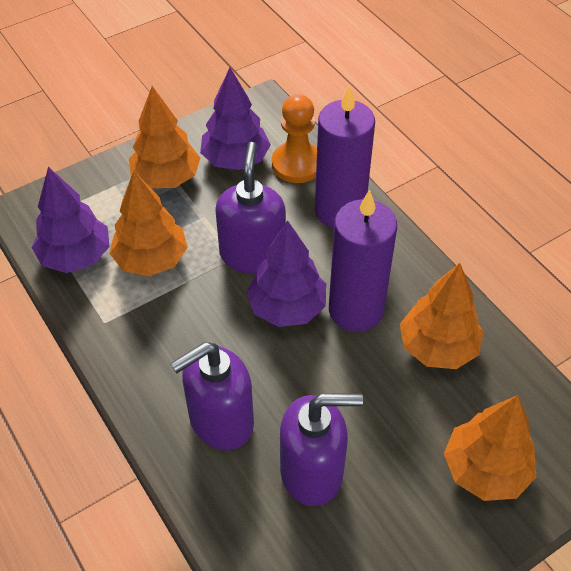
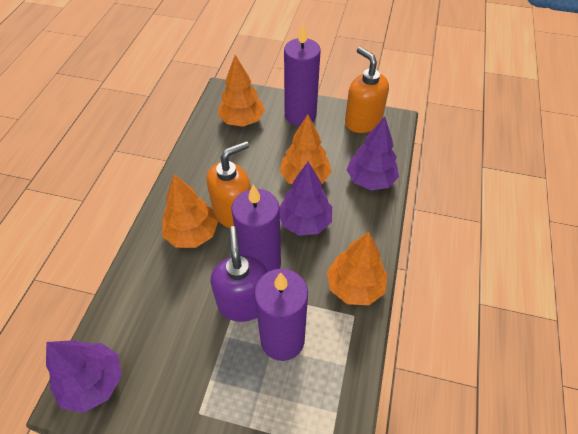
orange pawn: [272,94,317,183] = 1 -> none = 0
orange soap dispenser: none = 0 -> [207,141,251,228] [345,47,389,133] = 2
purple candle: [315,85,375,228] [329,190,397,332] = 2 -> [231,185,281,272] [254,269,308,361] [284,25,321,126] = 3
purple soap dispenser: [170,342,254,450] [215,142,286,274] [280,394,363,506] = 3 -> [210,226,268,322] = 1

